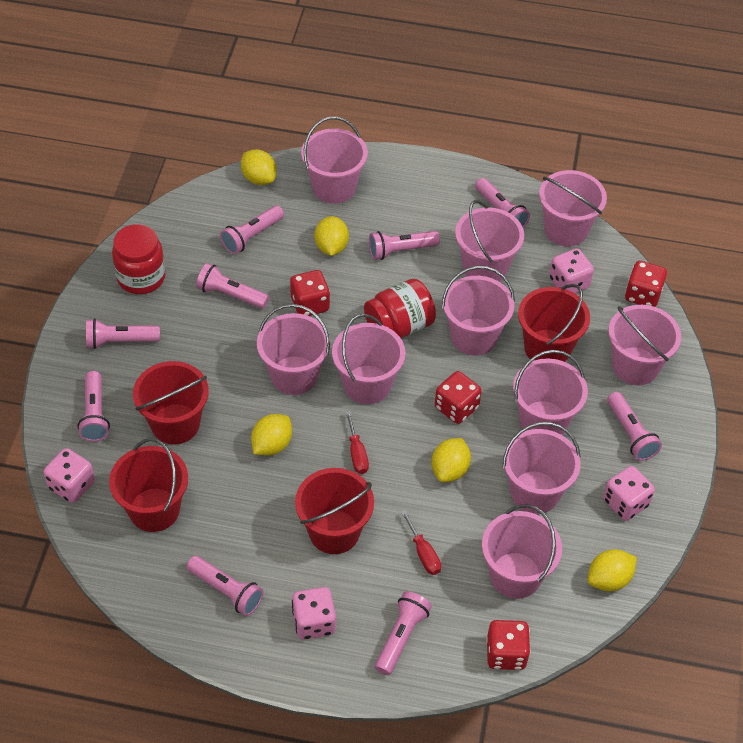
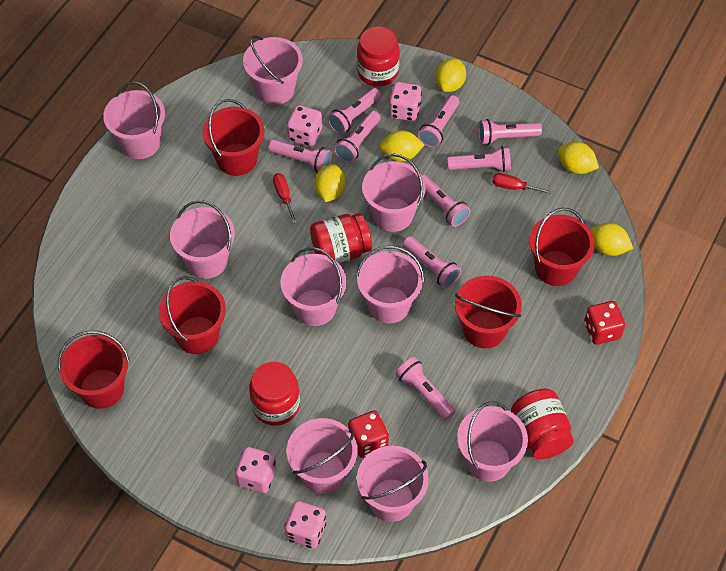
pink bucket: [257,304,330,395] [301,117,368,204] [332,314,405,404] [442,266,515,356] [455,200,524,282] [482,504,562,599] [502,422,581,514] [513,350,588,435] [539,170,607,246] [608,305,681,385] = 10 -> [103,82,165,159] [170,200,235,279] [243,35,303,105] [280,247,347,326] [287,418,357,494] [356,245,424,323] [357,446,429,522] [362,154,426,232] [457,401,528,482] = 9
red bucket: [109,438,188,532] [133,361,209,444] [295,468,374,554] [518,284,590,362] = 4 -> [58,331,130,409] [159,276,226,354] [202,99,264,176] [455,276,522,348] [529,207,595,286] = 5
red dice: [290,270,330,316] [435,371,482,424] [486,620,530,670] [625,261,667,307] = 4 -> [348,410,389,458] [584,301,625,345] = 2
red jar: [112,224,166,294] [364,279,436,338] = 2 -> [249,361,300,426] [310,213,372,263] [357,27,400,87] [511,389,574,459] = 4

